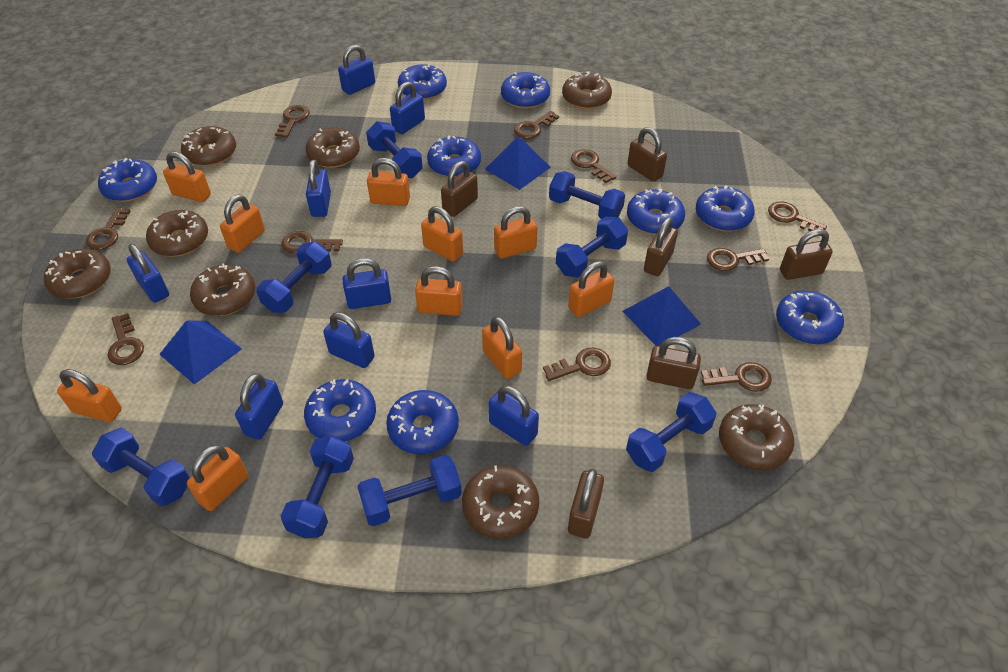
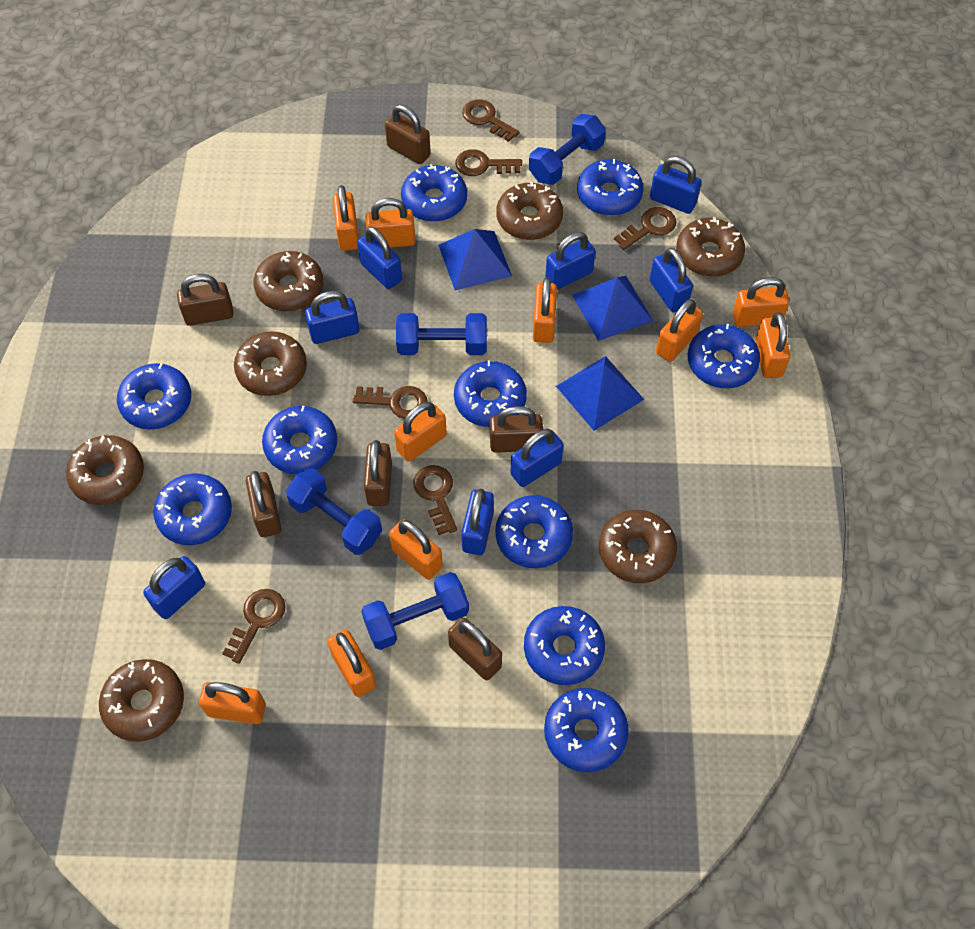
blue donut: [98,158,157,202] [304,379,376,441] [386,390,459,454] [398,64,447,100] [427,136,481,178] [501,72,550,109] [627,188,685,235] [696,185,755,231] [776,291,844,344] = 9 -> [117,363,191,430] [153,474,232,545] [262,406,337,474] [401,164,467,222] [454,361,527,427] [495,495,573,568] [524,606,605,685] [544,688,629,772] [577,159,644,216] [688,324,760,388] = 10
blue dumbbell: [92,428,190,507] [256,242,331,312] [281,436,354,538] [357,455,462,526] [366,121,423,178] [549,171,625,219] [556,216,628,278] [626,392,716,472] = 8 -> [286,468,382,555] [361,572,469,650] [396,313,487,355] [529,114,606,185] = 4
brown donut: [44,249,111,299] [146,210,208,257] [181,126,236,166] [190,263,255,316] [305,128,360,168] [462,465,539,539] [562,71,612,109] [719,404,794,470] = 8 -> [66,435,144,505] [99,659,184,742] [234,331,307,396] [253,251,323,311] [496,182,563,240] [599,510,677,583] [676,217,745,277] = 7
brown key: [86,208,131,250] [107,313,144,365] [275,105,310,138] [282,231,343,254] [514,111,559,139] [543,348,611,381] [571,149,617,183] [701,362,772,392] [707,248,769,271] [768,201,827,231] = 10 -> [222,589,285,664] [353,386,428,419] [413,465,457,535] [455,149,522,176] [462,99,520,142] [614,207,676,250] = 6

